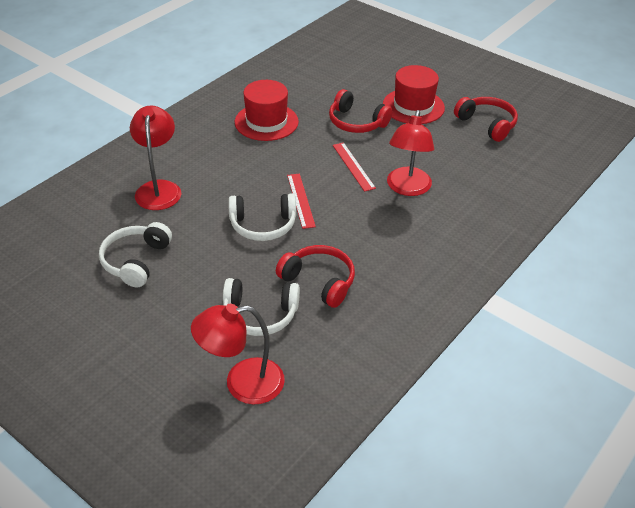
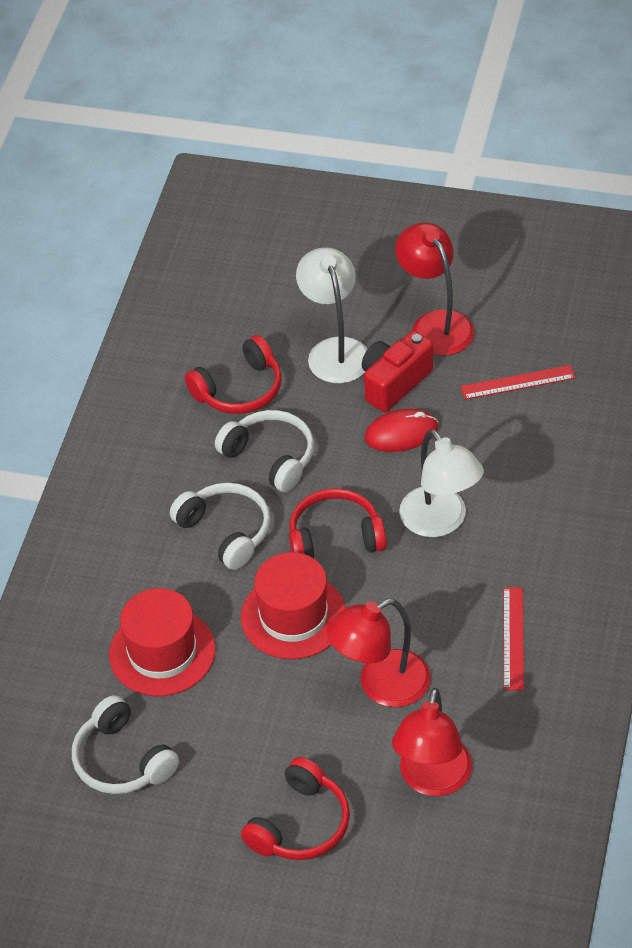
red camera: none = 0 -> [362,331,433,412] = 1
red mouse: none = 0 -> [364,409,438,452] = 1
white lamp: none = 0 -> [296,247,368,383] [399,429,484,537] = 2

